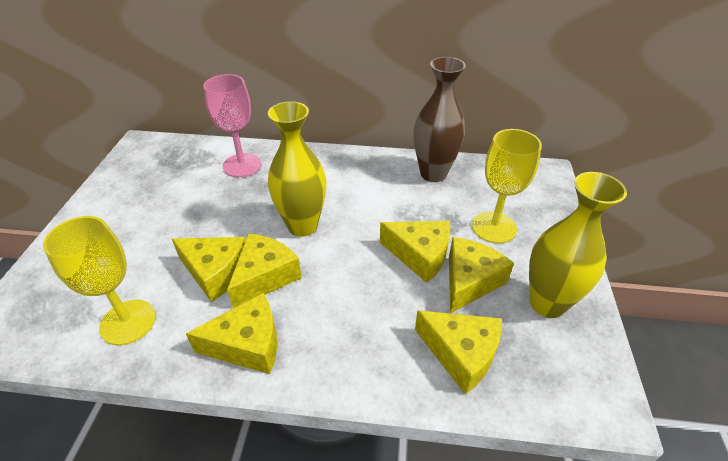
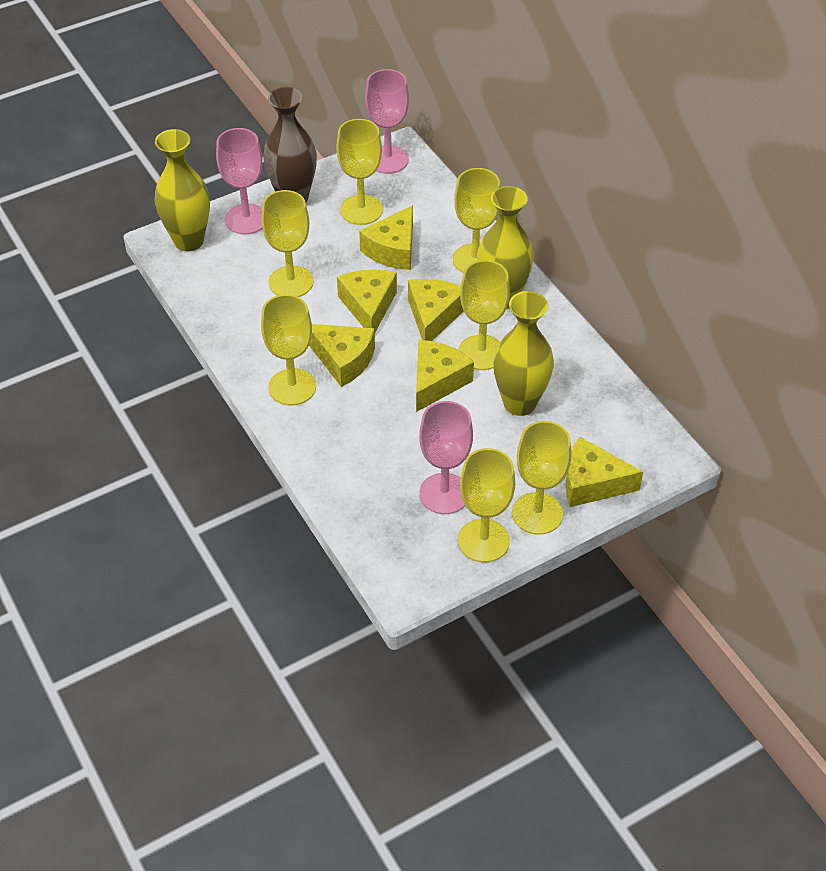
pink goblet: [204,74,261,177] = 1 -> [216,128,263,234] [365,69,409,174] [419,401,473,514] = 3
yellow goblet: [43,216,156,345] [472,129,542,243] = 2 -> [261,190,313,297] [261,294,316,405] [337,119,383,225] [453,168,500,273] [458,448,515,562] [459,260,510,370] [512,421,572,535] = 7
yellow vase: [268,101,326,237] [529,172,627,318] = 2 -> [154,129,210,251] [477,186,534,309] [493,291,554,416] = 3

